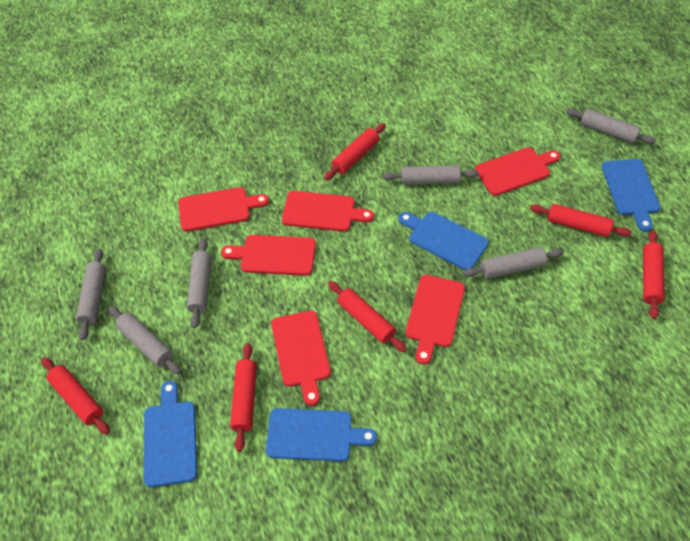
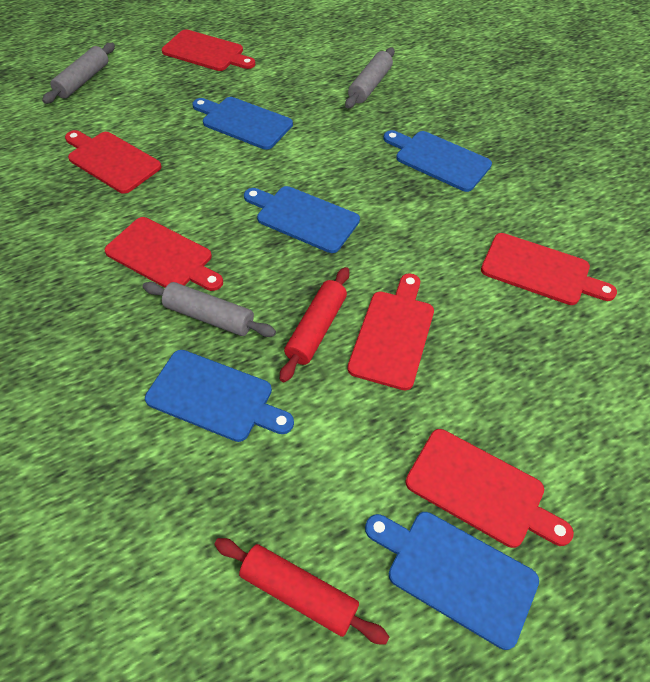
blue cutting board: [144,381,197,487] [266,408,377,462] [399,212,489,271] [601,159,661,232] = 4 -> [145,350,294,442] [192,97,293,150] [244,186,360,253] [365,512,539,650] [384,130,492,192] = 5
grey rolling pin: [76,249,106,340] [109,306,181,374] [187,238,212,328] [383,165,479,185] [463,247,563,279] [566,108,656,144] = 6 -> [42,43,115,104] [142,282,276,337] [345,48,395,109] = 3
red rolling pin: [42,357,110,435] [230,343,257,452] [324,123,386,180] [328,281,406,352] [530,204,632,237] [643,230,665,319] = 6 -> [214,538,389,645] [280,267,349,383] = 2

